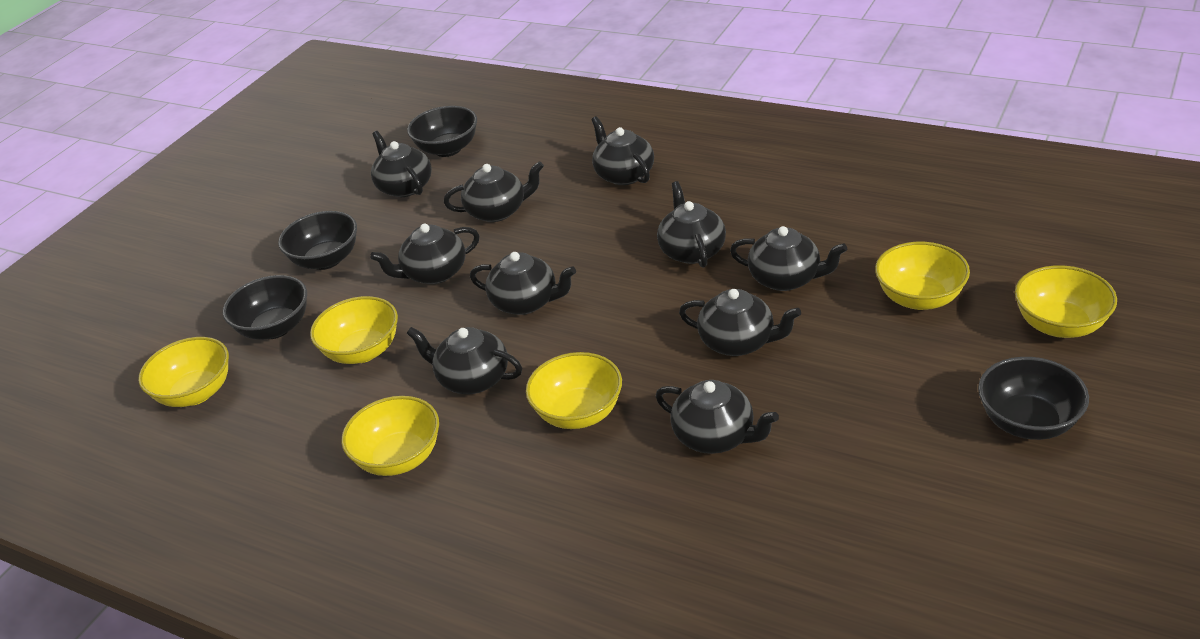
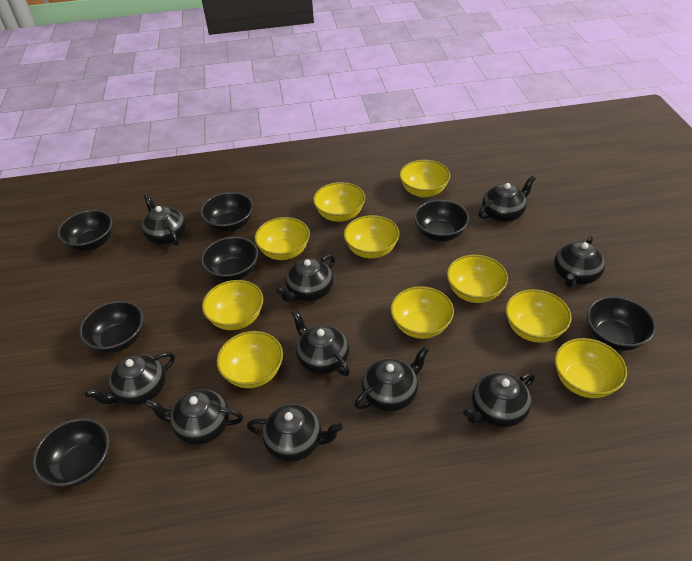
black bowl: [223,275,307,340] [278,211,357,270] [407,106,477,157] [978,357,1089,440] = 4 -> [33,418,109,487] [57,210,113,251] [79,301,143,353] [200,192,253,232] [201,237,258,282] [414,200,469,242] [587,296,656,351] = 7
yellow bowl: [138,337,229,407] [310,296,398,364] [342,396,439,476] [526,352,622,429] [875,242,970,310] [1015,265,1117,338] = 6 -> [202,280,263,330] [217,331,283,388] [255,217,310,260] [313,182,365,222] [344,215,399,259] [390,286,454,339] [400,160,450,198] [447,255,508,303] [506,289,572,343] [555,338,627,398] = 10

